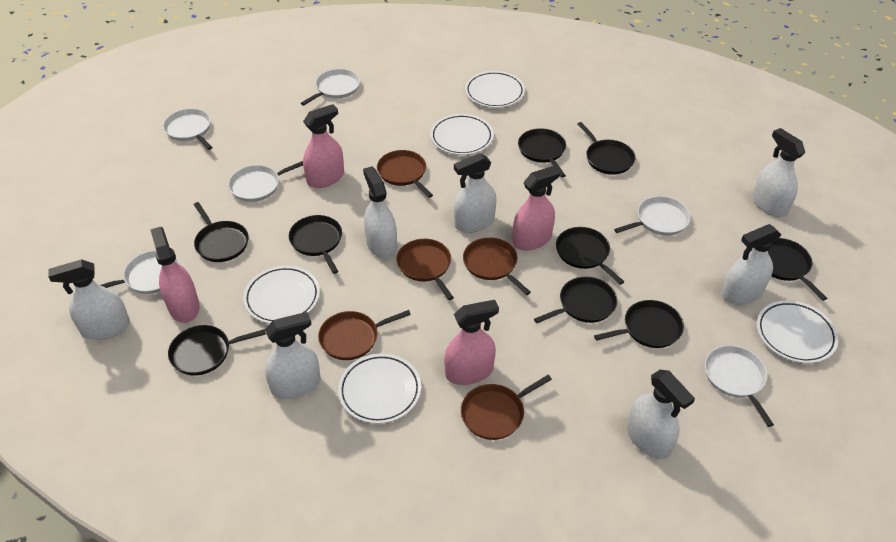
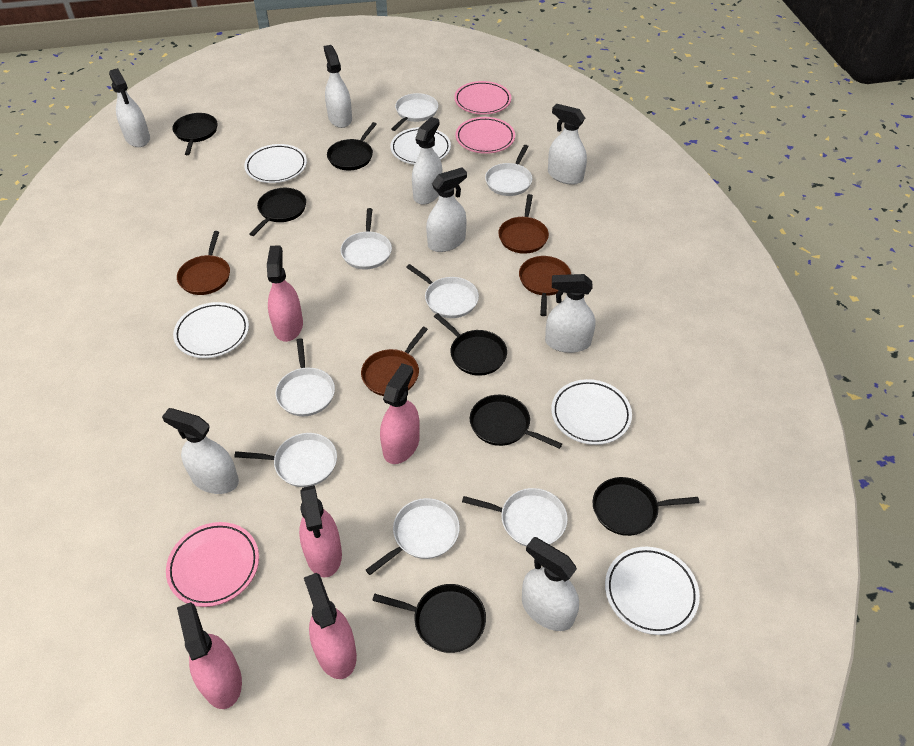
black pan: [168,325,266,376] [194,202,249,262] [289,215,342,274] [518,128,566,178] [534,277,617,323] [556,227,624,285] [578,122,636,175] [594,300,684,348] [768,238,827,301] = 9 -> [172,113,217,155] [249,188,306,236] [327,122,377,170] [372,584,486,653] [434,313,507,376] [470,395,562,449] [592,477,699,536] = 7
brown pan: [318,310,411,360] [377,150,433,198] [397,239,454,300] [461,375,552,440] [463,237,531,295] = 5 -> [177,231,230,295] [361,327,428,396] [498,194,549,254] [519,256,571,316] = 4
pink plate: none = 0 -> [166,522,259,607] [454,81,511,114] [456,117,515,154] = 3
pink spray bottle: [150,227,200,323] [303,104,344,188] [444,300,499,385] [513,165,561,251] = 4 -> [177,602,242,709] [267,245,303,342] [299,485,342,577] [304,573,357,679] [380,363,420,464] = 5
white pan: [100,250,180,294] [163,108,213,150] [228,161,303,202] [301,69,360,106] [614,196,691,235] [705,345,774,427] = 6 -> [234,433,337,487] [275,338,335,416] [341,208,392,270] [366,498,460,575] [392,93,438,131] [406,264,479,318] [462,488,568,546] [485,145,532,196] = 8
white spray bottle: [48,259,130,340] [265,312,321,399] [363,166,397,259] [454,153,496,233] [627,370,695,459] [721,224,781,305] [752,128,805,217] = 7 -> [109,68,150,147] [162,408,239,494] [323,45,352,128] [412,117,443,204] [426,167,467,252] [522,537,579,631] [545,274,596,353] [548,104,587,185] = 8

